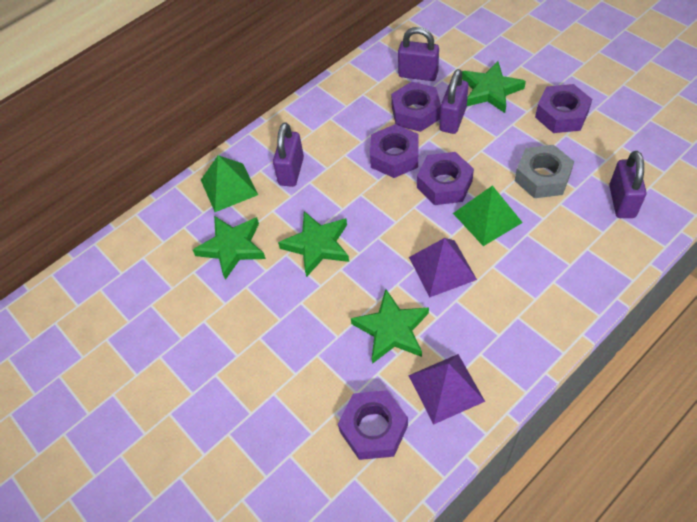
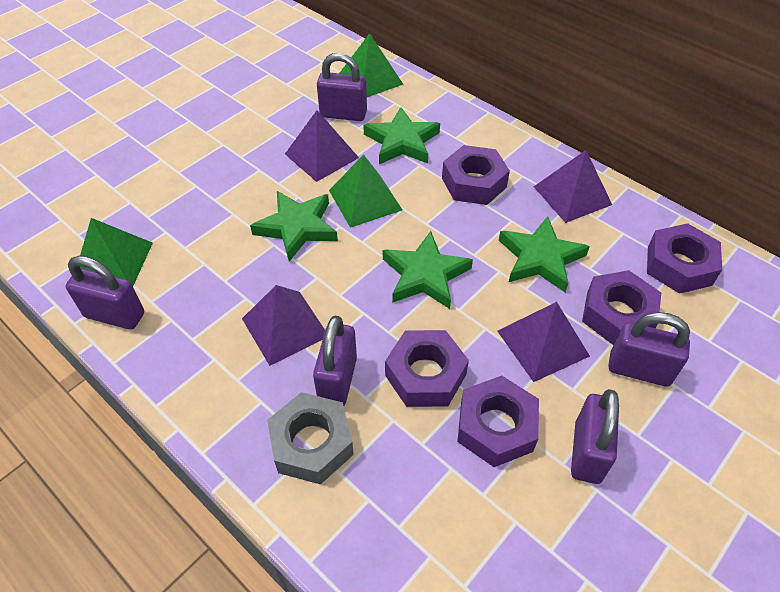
green pyramid: [201,155,258,212] [453,185,523,246] = 2 -> [80,218,153,286] [329,154,402,228] [339,33,403,97] = 3
purple padlock: [273,122,304,187] [398,27,439,81] [440,69,469,134] [609,151,646,218] = 4 -> [66,256,144,330] [313,315,357,406] [317,53,367,121] [571,389,619,484] [608,312,690,387] = 5
purple pyramid: [408,354,485,425] [409,238,477,297] = 2 -> [242,285,325,366] [285,110,359,182] [497,302,590,382] [534,150,612,223] = 4

